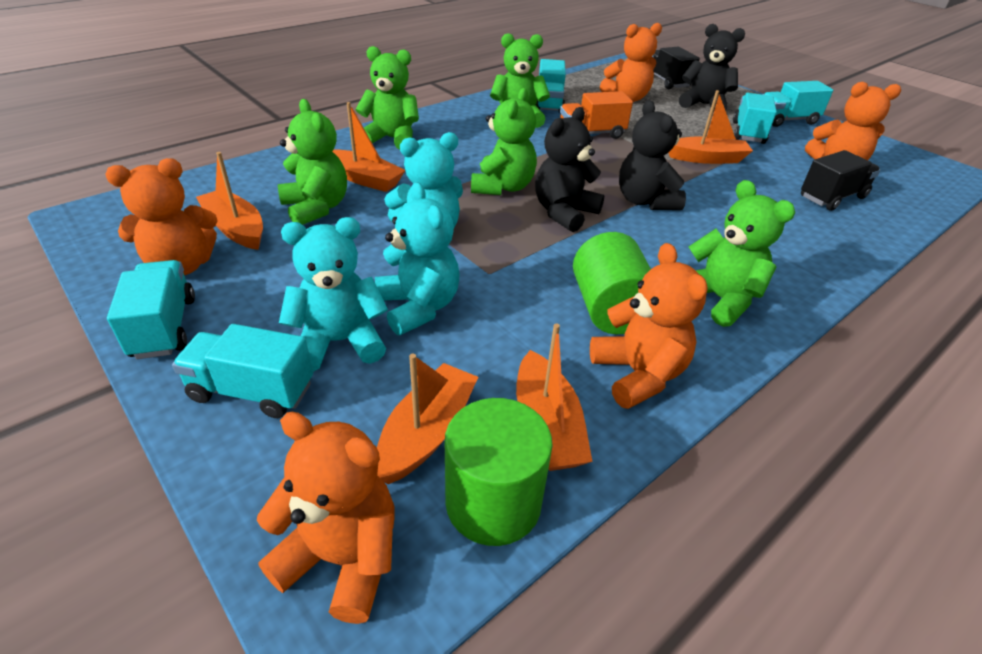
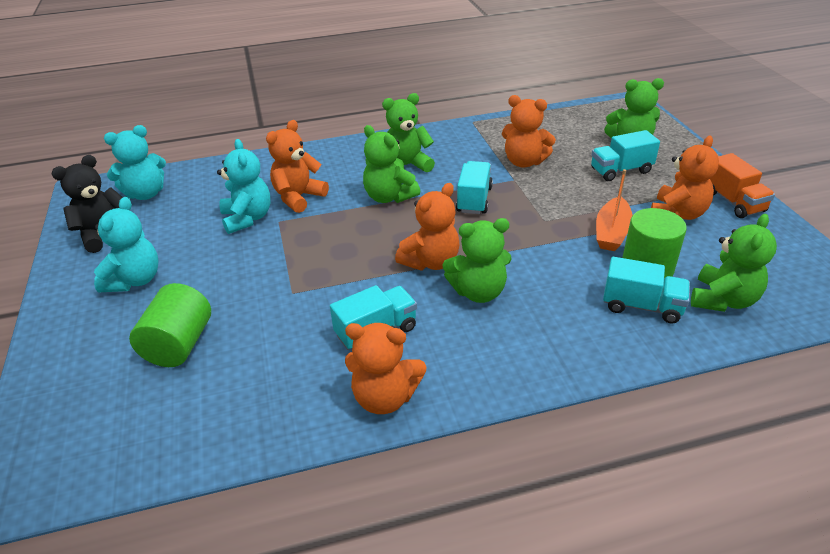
black teddy bear: [535,107,604,232] [619,100,686,210] [679,24,745,113] = 3 -> [51,155,123,253] = 1
black truck: [652,47,700,89] [801,150,881,211] = 2 -> none = 0
orange boat: [196,152,263,250] [332,102,405,192] [377,354,478,484] [516,324,593,471] [669,90,753,164] = 5 -> [596,169,633,251] = 1
turquoise truck: [107,260,195,359] [172,324,313,418] [536,59,566,113] [733,93,777,144] [762,81,833,127] = 5 -> [330,285,417,350] [456,161,493,214] [591,130,660,181] [603,257,690,323] = 4

